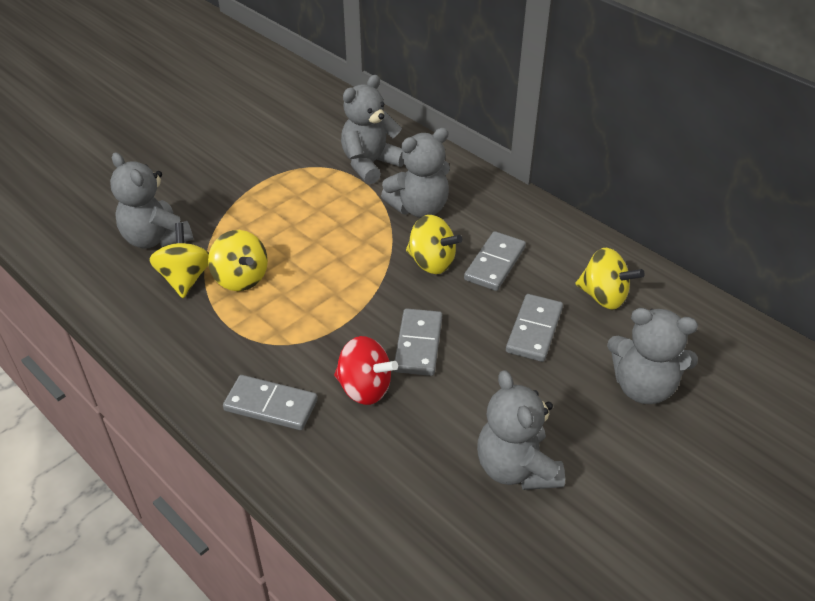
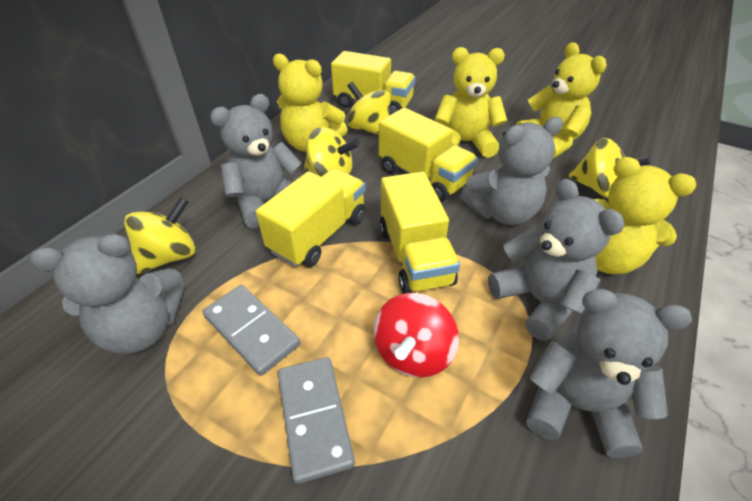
grey domino: [223,375,318,430] [394,308,442,376] [464,231,526,291] [506,294,563,362] = 4 -> [202,285,300,376] [278,357,355,484] = 2
yellow teddy bear: none = 0 -> [273,53,348,151] [435,47,507,158] [516,42,607,159] [594,157,696,274] = 4
yellow truck: none = 0 -> [256,168,366,267] [331,51,415,115] [379,108,478,201] [379,171,460,294] = 4

